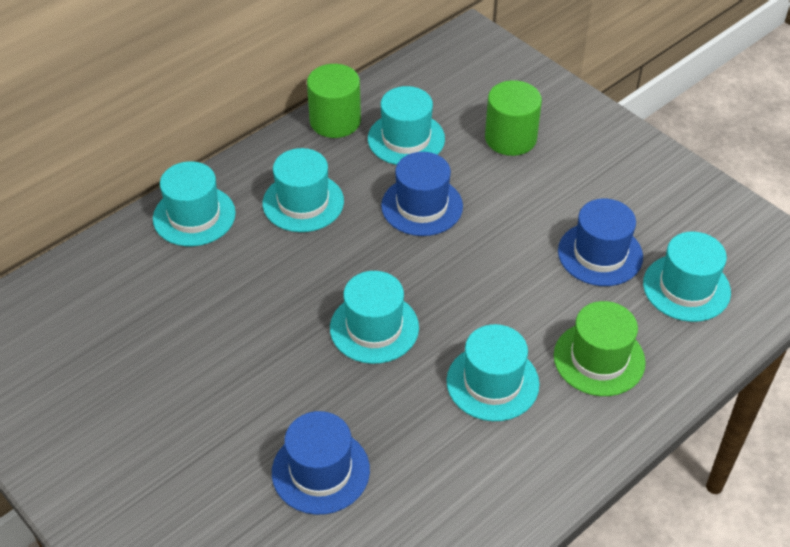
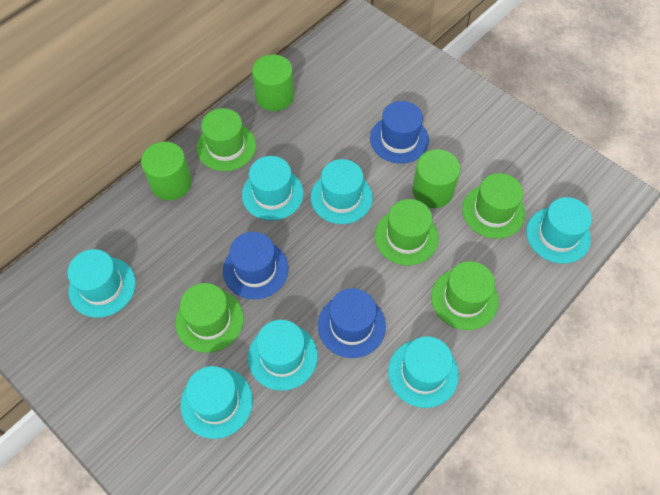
green cylinder: [307,64,361,138] [485,80,542,156] = 2 -> [141,142,192,200] [252,54,294,111] [412,149,460,208] = 3
green hat: [554,301,646,396] = 1 -> [175,283,244,353] [197,108,256,171] [375,199,439,265] [431,261,499,330] [462,173,525,239] = 5
turquoise hat: [153,161,236,246] [263,148,344,232] [330,271,419,364] [368,86,445,165] [447,324,539,421] [643,232,731,322] = 6 -> [67,249,136,318] [180,366,253,439] [242,156,304,221] [248,320,318,391] [311,159,373,224] [388,336,459,408] [526,197,592,264] = 7

